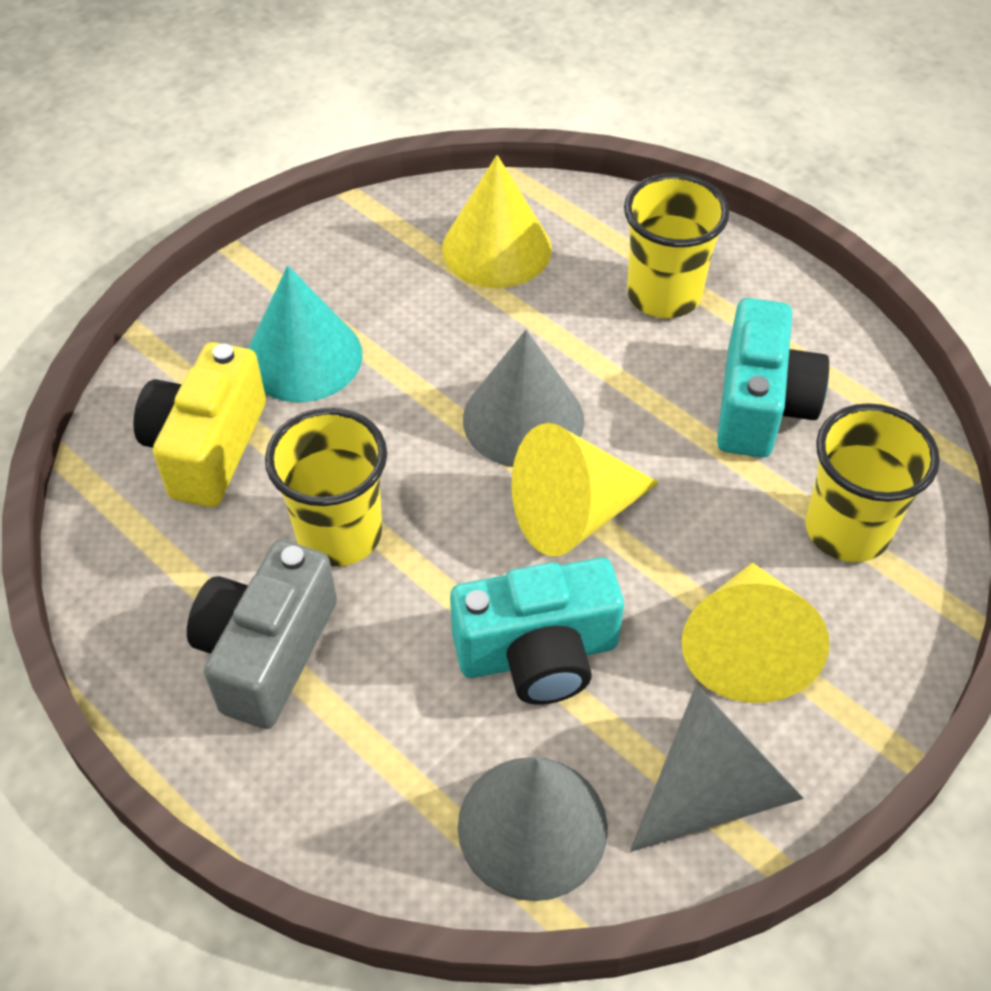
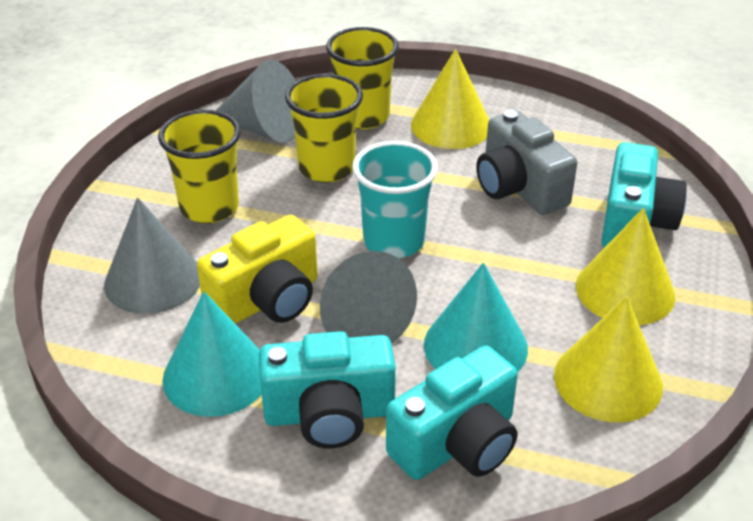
turquoise camera: [450,557,624,704] [717,298,829,458] = 2 -> [259,331,396,448] [386,345,518,480] [602,142,687,248] = 3
turquoise cone: [248,266,363,402] = 1 -> [162,291,262,417] [424,263,528,372] = 2
turquoise cup: none = 0 -> [352,141,438,258] = 1

